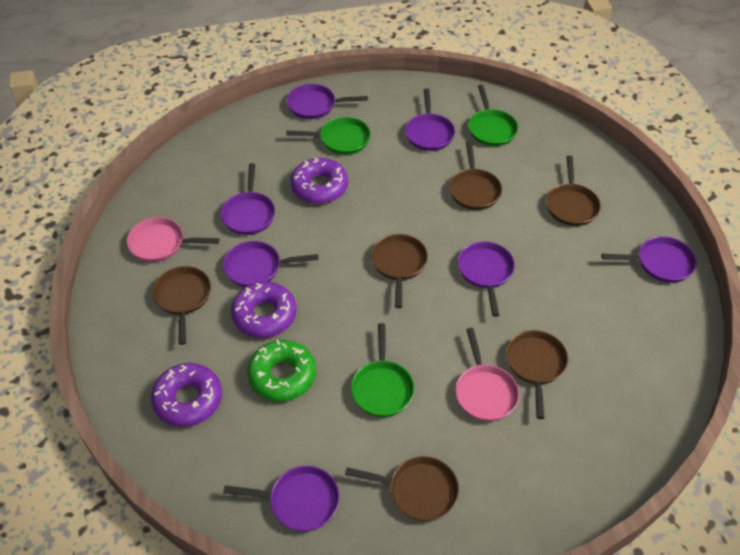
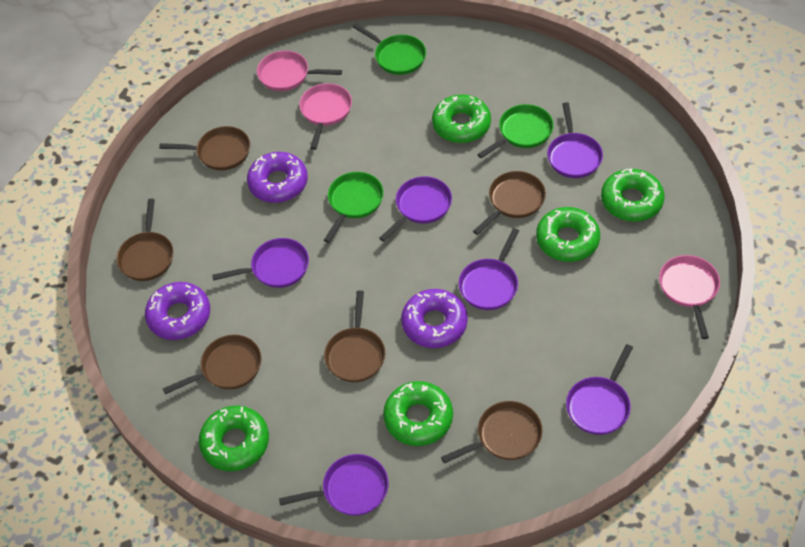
green donut: [247,340,316,402] = 1 -> [199,405,269,471] [383,381,453,446] [432,94,491,143] [536,207,600,262] [601,168,665,222] = 5
pink pan: [127,217,219,262] [456,328,519,422] = 2 -> [257,51,342,91] [299,83,352,150] [659,255,720,339] = 3
purple pan: [221,163,275,235] [223,241,318,287] [223,466,340,532] [287,84,368,119] [405,88,455,151] [458,241,515,317] [601,236,697,283] = 7 -> [212,238,309,288] [279,454,388,516] [379,176,452,242] [459,228,519,310] [547,102,603,178] [566,344,633,435] = 6

